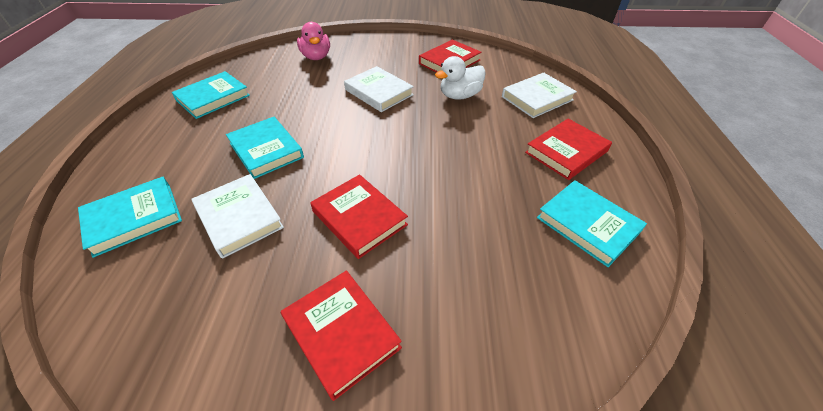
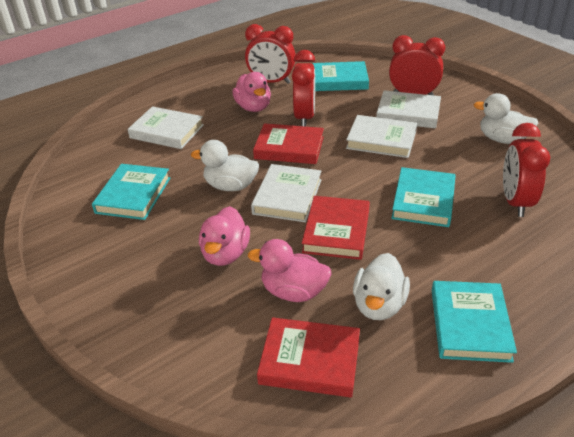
pink duck: [297,22,330,60] = 1 -> [199,206,250,266] [232,72,271,112] [248,239,331,302] = 3
red book: [281,270,402,401] [310,174,408,259] [419,40,482,73] [525,119,612,180] = 4 -> [253,123,324,164] [257,317,360,398] [302,196,370,260] = 3
red clock: none = 0 -> [245,24,296,84] [292,50,315,127] [389,35,445,95] [503,123,550,217] = 4
white book: [192,174,284,259] [344,66,414,112] [502,73,577,118] = 3 -> [128,106,204,149] [251,164,321,222] [346,115,417,158] [376,90,441,128] = 4
white duck: [435,56,486,100] = 1 -> [191,140,259,191] [353,253,410,320] [473,93,538,144] = 3

